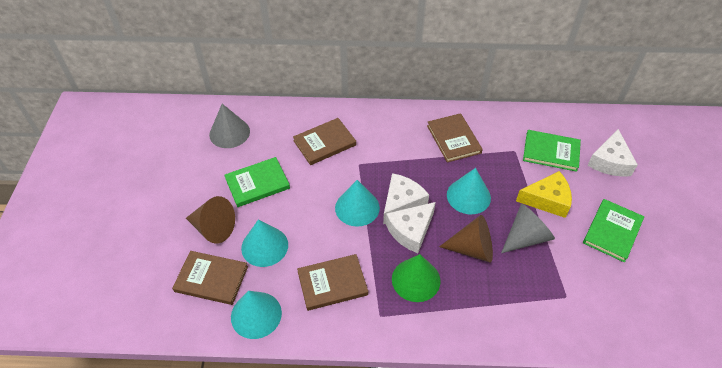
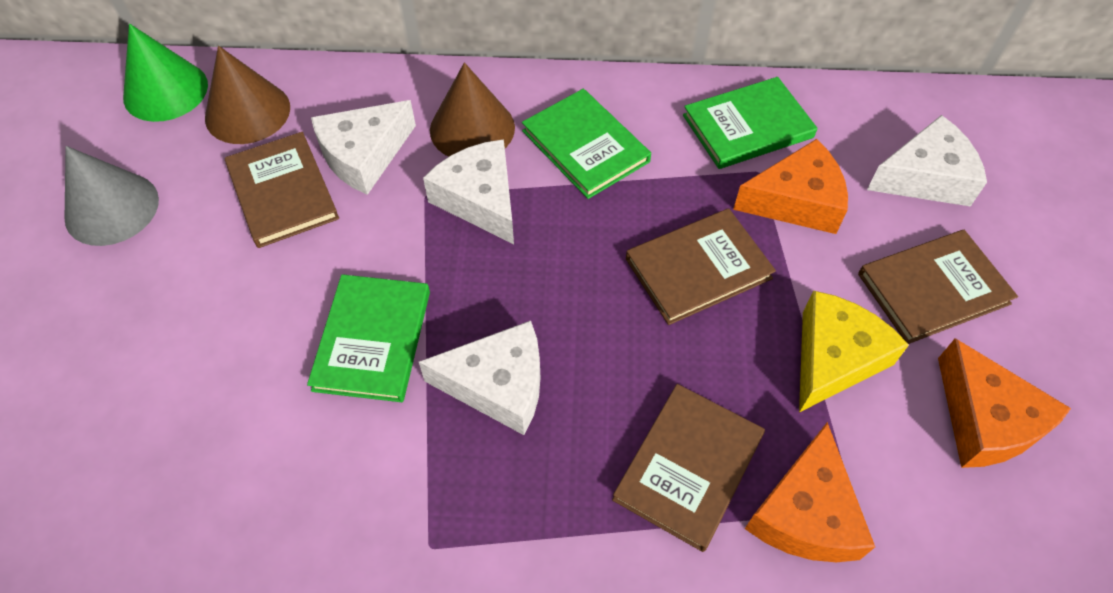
grey cone: [209,104,250,148] [501,204,555,253] = 2 -> [65,146,159,246] = 1
orange cheese: none = 0 -> [733,139,848,234] [745,422,875,562] [938,338,1071,468] = 3
turquoise cone: [231,291,282,339] [241,219,288,267] [335,180,380,227] [447,168,491,214] = 4 -> none = 0
white cheese: [383,173,429,224] [386,202,436,253] [587,129,638,177] = 3 -> [311,100,416,195] [419,321,540,435] [423,139,514,244] [867,115,987,207] = 4

